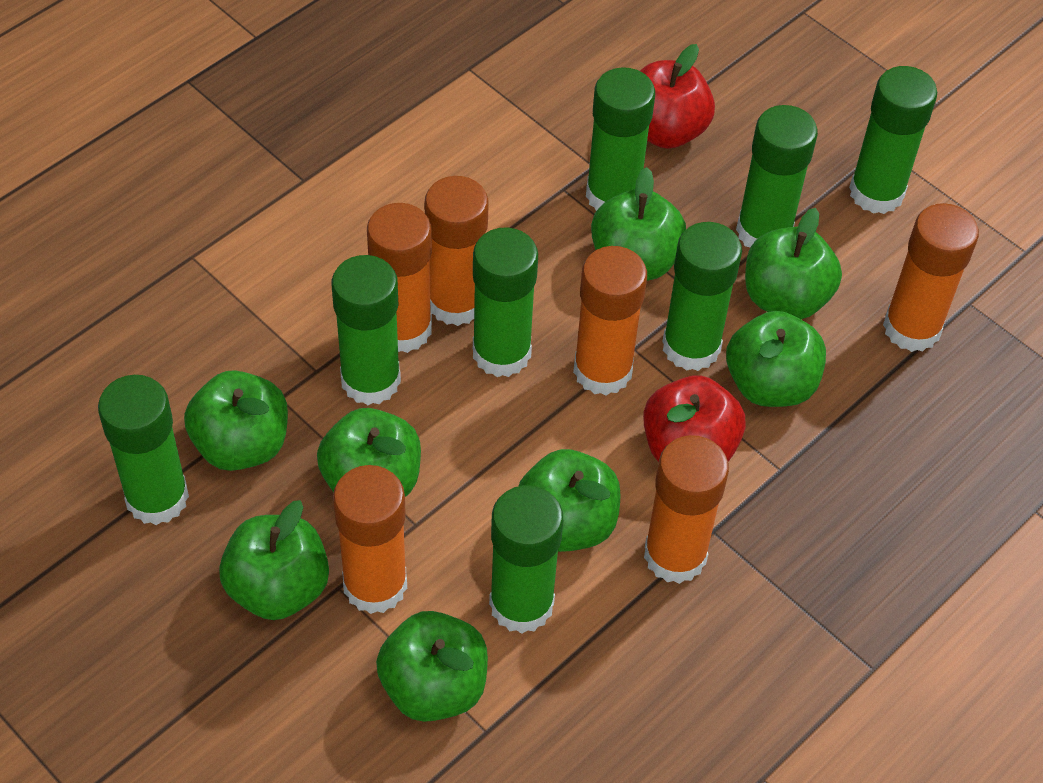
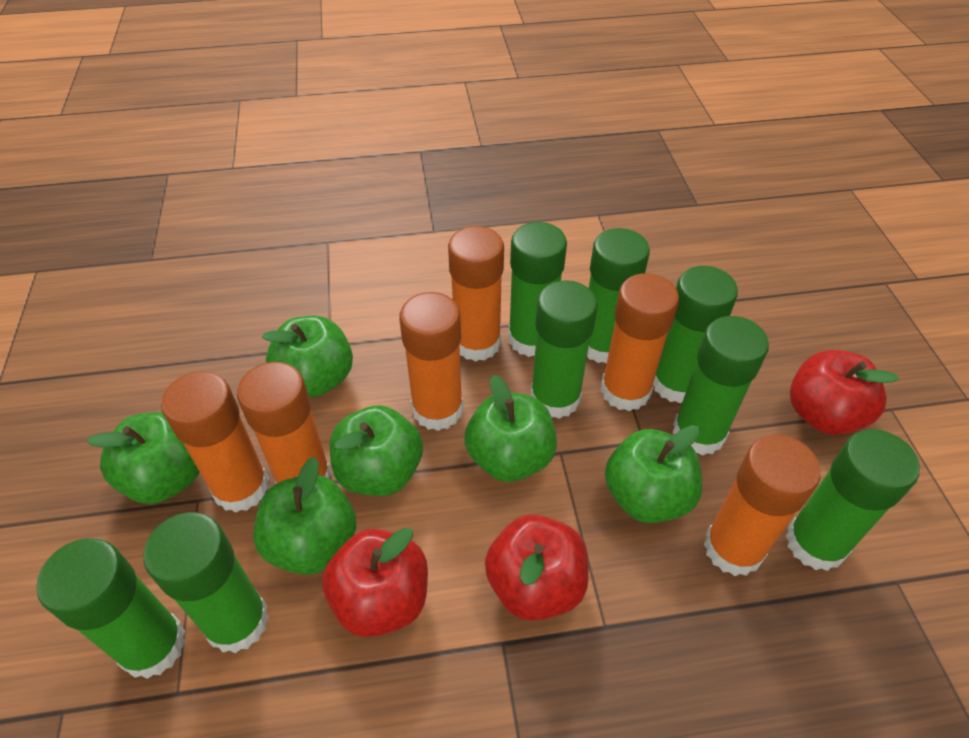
green apple: [184,370,288,471] [219,500,329,620] [317,408,421,497] [376,611,488,722] [519,449,621,552] [591,167,686,280] [726,311,826,407] [745,208,842,319] = 8 -> [87,412,199,504] [253,457,356,575] [262,316,353,397] [330,405,423,496] [464,375,557,482] [605,425,702,523] = 6
red apple: [640,44,715,149] [643,375,746,462] = 2 -> [322,528,428,637] [485,515,589,621] [790,350,899,435] = 3

